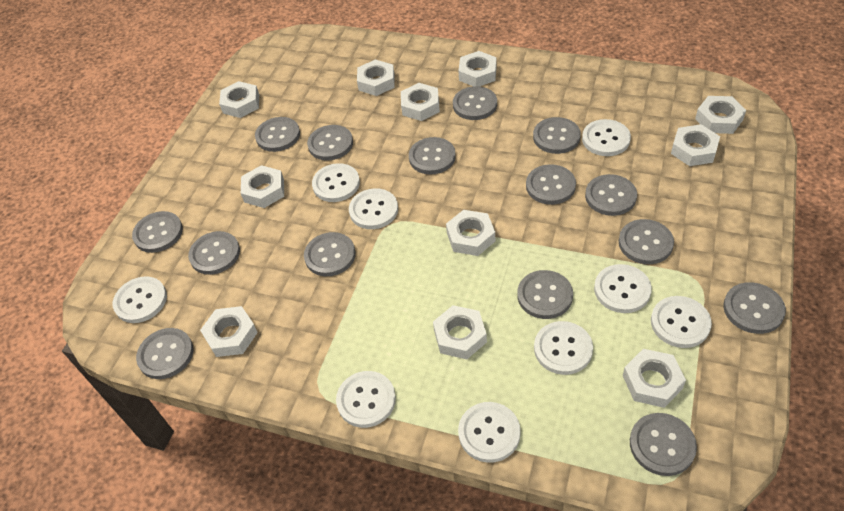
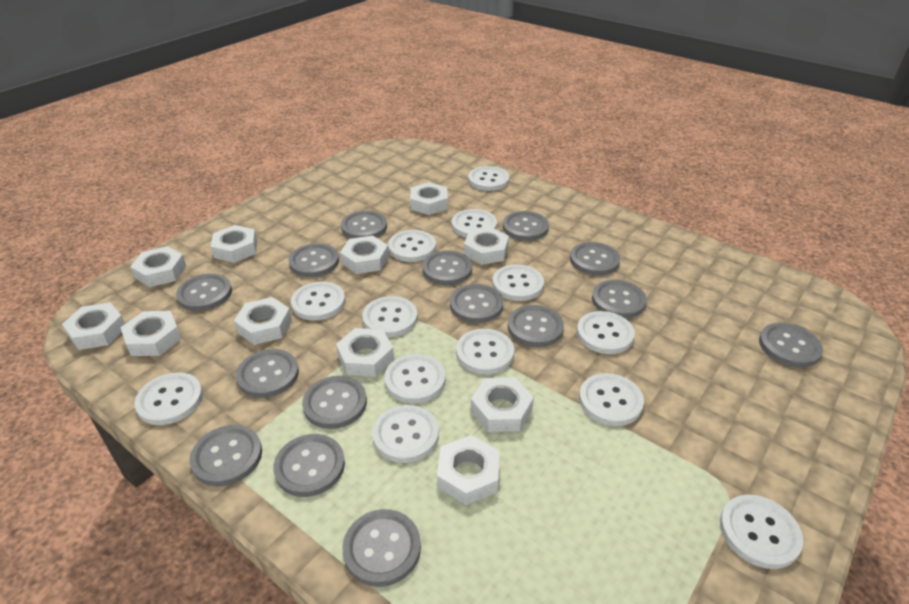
white button: [113,276,167,323] [312,163,360,202] [336,371,396,428] [349,188,398,229] [458,402,521,463] [534,321,593,375] [582,119,631,156] [594,264,652,313] [651,296,712,348] = 9 -> [134,372,203,425] [291,282,345,321] [362,296,417,337] [372,405,439,463] [384,354,446,404] [388,230,436,262] [452,209,497,237] [456,329,514,374] [468,166,509,191] [492,264,544,301] [577,311,635,354] [579,373,644,426] [720,495,803,569] = 13

